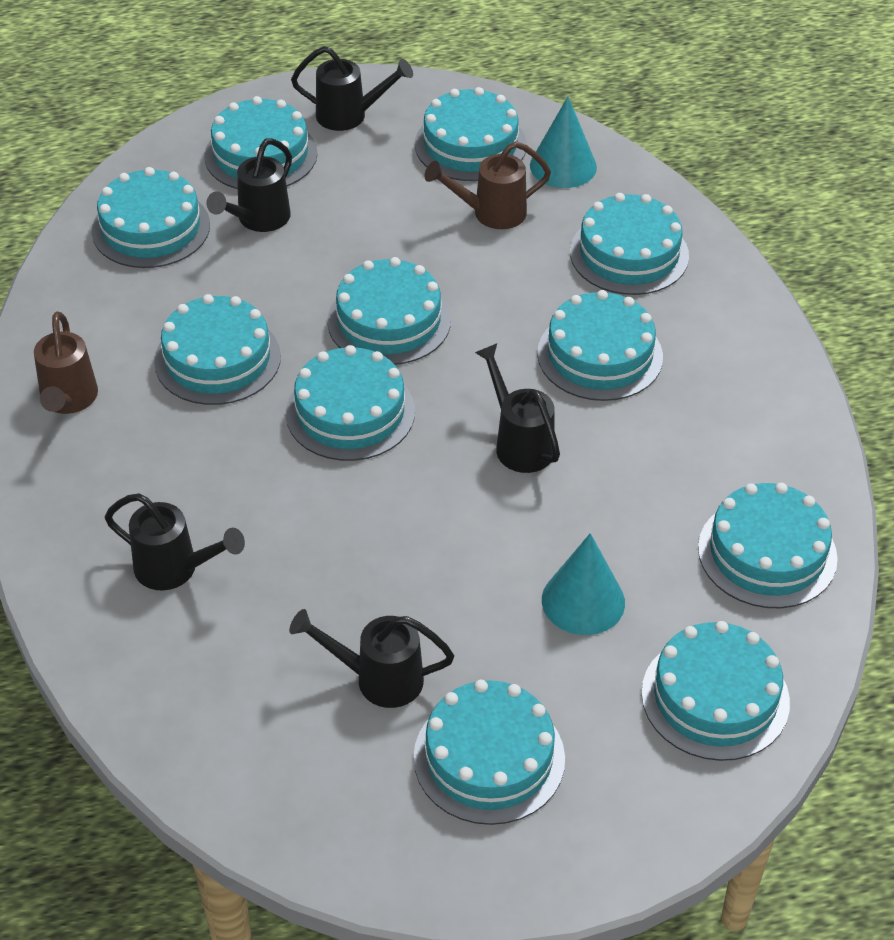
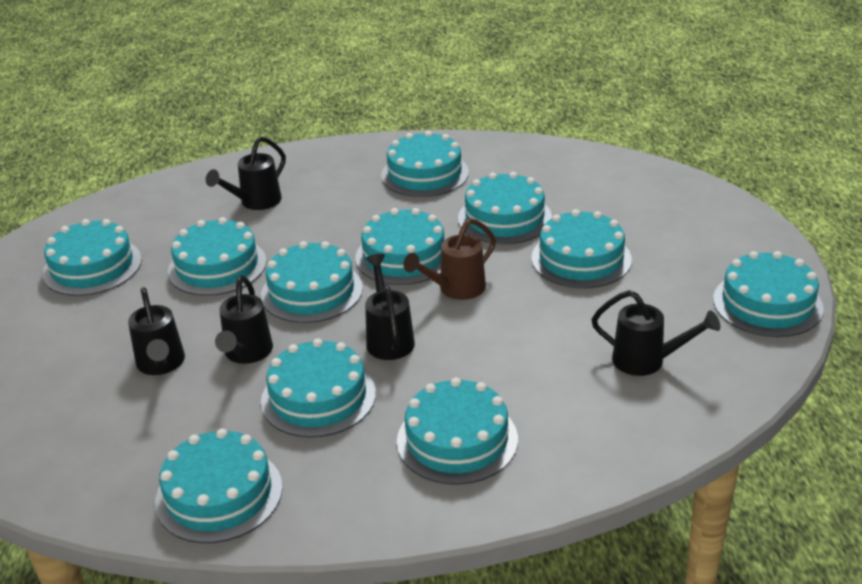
brown watering can: [34,312,98,414] [424,141,551,229] = 2 -> [403,218,496,300] = 1
turquoise cone: [530,97,597,188] [542,533,625,635] = 2 -> none = 0

